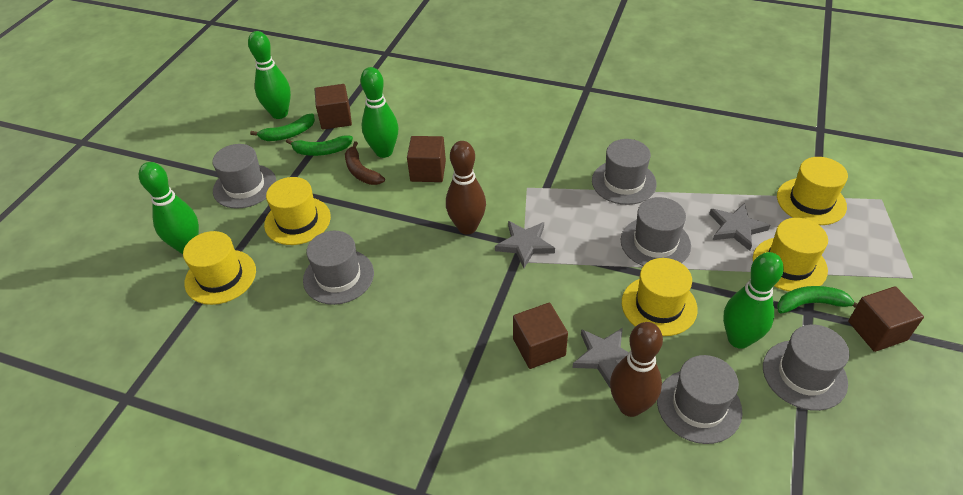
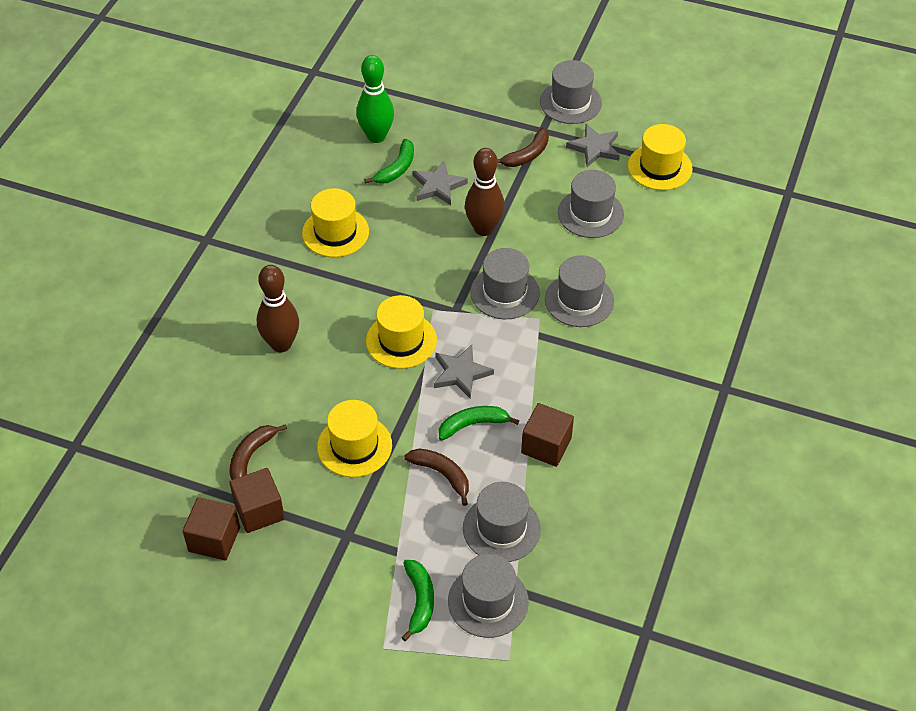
brown banana: [345,141,385,185] = 1 -> [230,424,287,480] [404,448,469,506] [497,128,549,167] = 3
brown cube: [315,84,352,130] [407,136,446,182] [513,303,568,369] [848,286,924,352] = 4 -> [183,497,240,560] [229,468,285,533] [521,403,574,467] = 3
green bowling pin: [139,162,199,254] [248,31,291,119] [360,67,398,158] [723,252,784,349] = 4 -> [356,55,394,143] = 1
yellow hat: [183,231,256,305] [264,177,331,245] [622,258,698,336] [753,218,828,291] [777,157,848,225] = 5 -> [302,188,369,257] [317,400,392,477] [366,295,437,369] [628,124,693,190] = 4

